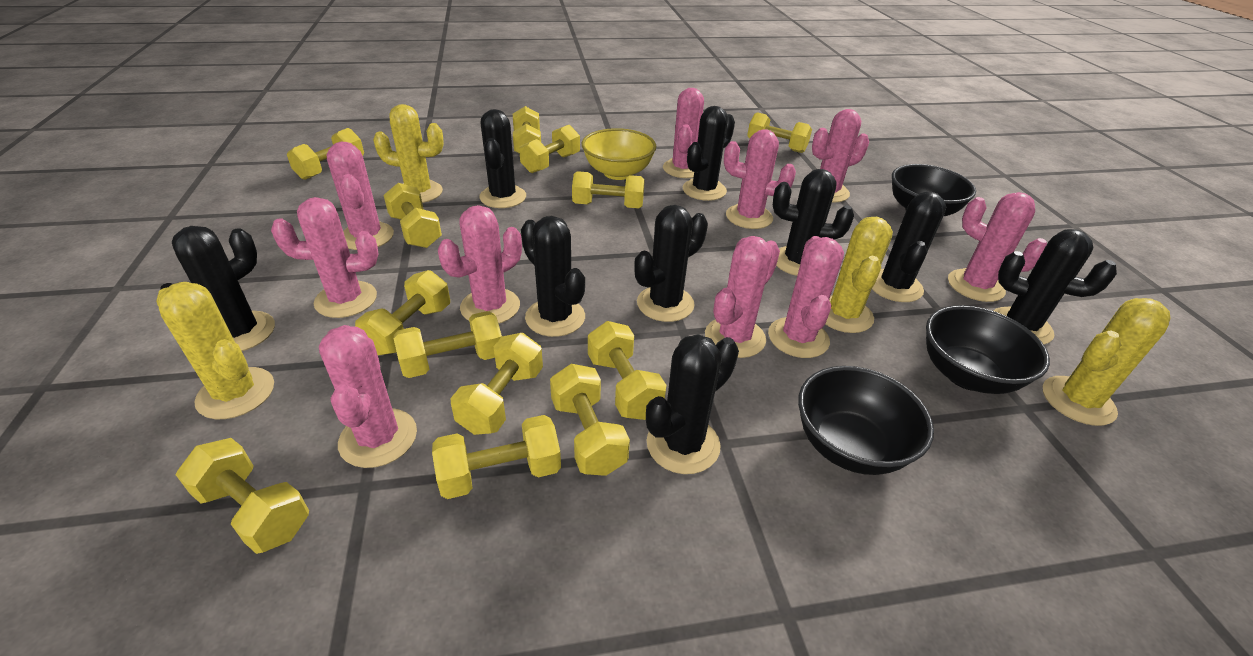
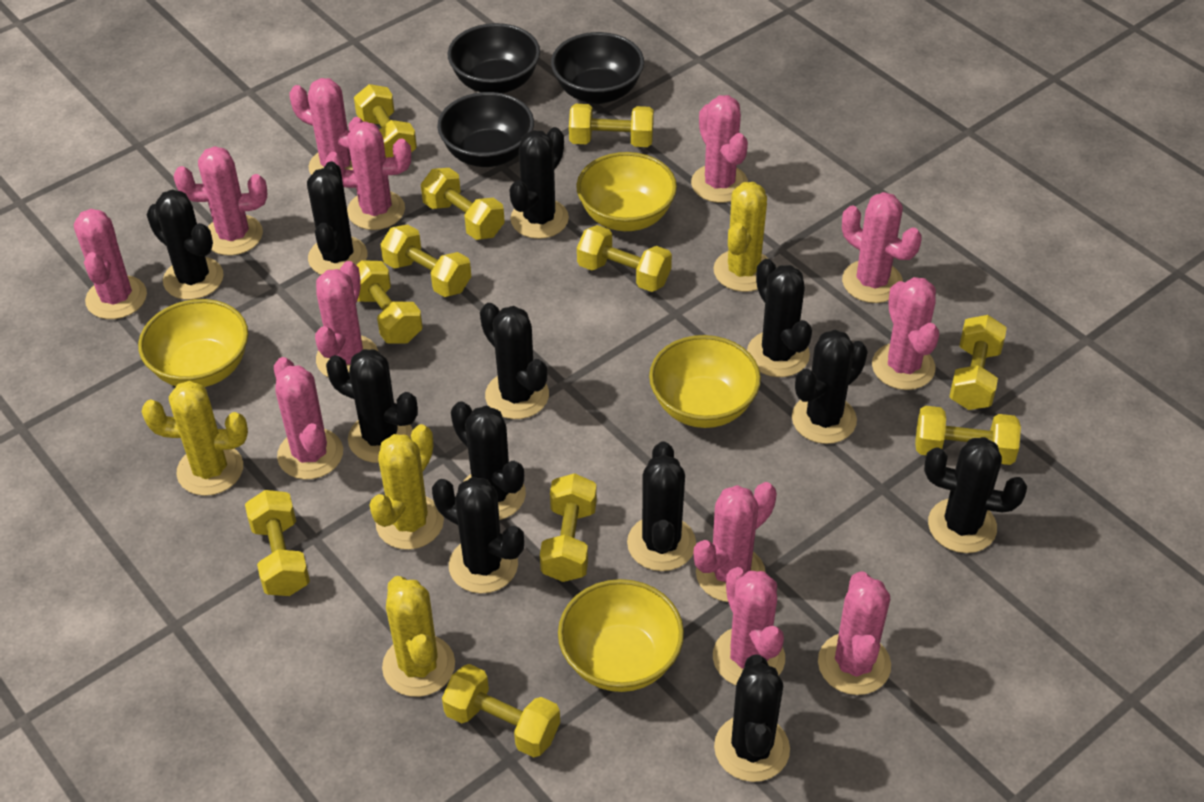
black cactus: [160,226,275,351] [479,109,526,208] [521,216,585,337] [634,205,708,322] [646,334,739,474] [683,106,735,201] [773,169,854,276] [872,192,946,302] [993,229,1117,344] = 9 -> [147,189,224,300] [307,161,367,275] [326,349,418,463] [432,477,524,593] [451,401,526,520] [480,303,549,419] [509,127,569,239] [627,442,696,571] [714,655,790,782] [747,259,812,377] [792,330,868,444] [924,437,1027,553] = 12
pink cactus: [271,197,379,318] [319,325,417,468] [327,142,394,250] [438,205,522,324] [663,88,704,178] [705,236,780,358] [724,129,796,229] [768,236,844,358] [812,109,869,202] [948,192,1047,302] = 10 -> [74,209,147,319] [174,146,267,255] [274,357,343,480] [289,78,364,175] [315,261,378,378] [325,121,411,230] [691,95,748,203] [694,482,777,602] [713,567,785,685] [818,571,891,695] [842,192,922,303] [872,277,939,390] = 12
yellow bowl: [582,128,656,180] = 1 -> [138,299,248,387] [558,579,684,692] [576,152,677,231] [649,335,761,428] = 4
yellow dumbbell: [175,438,309,554] [287,128,364,180] [355,270,450,355] [384,183,442,248] [394,311,502,378] [432,415,561,499] [450,333,543,435] [513,106,541,154] [519,125,580,173] [550,364,630,476] [572,171,645,208] [588,321,666,420] [747,112,812,153] = 13 -> [245,490,310,596] [354,84,417,157] [356,260,423,344] [380,224,471,297] [421,168,505,240] [442,664,560,757] [540,473,597,582] [569,104,654,147] [577,225,672,292] [915,406,1021,465] [949,315,1007,410] = 11

